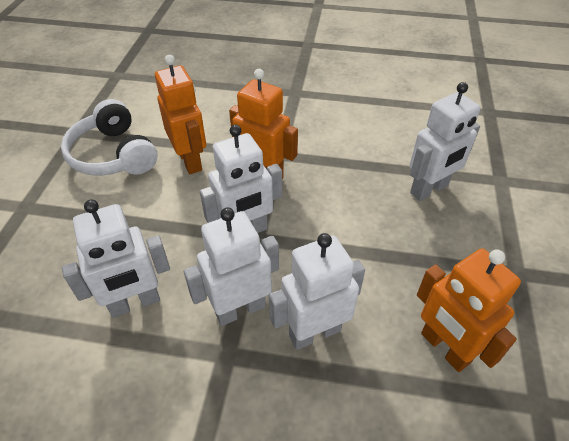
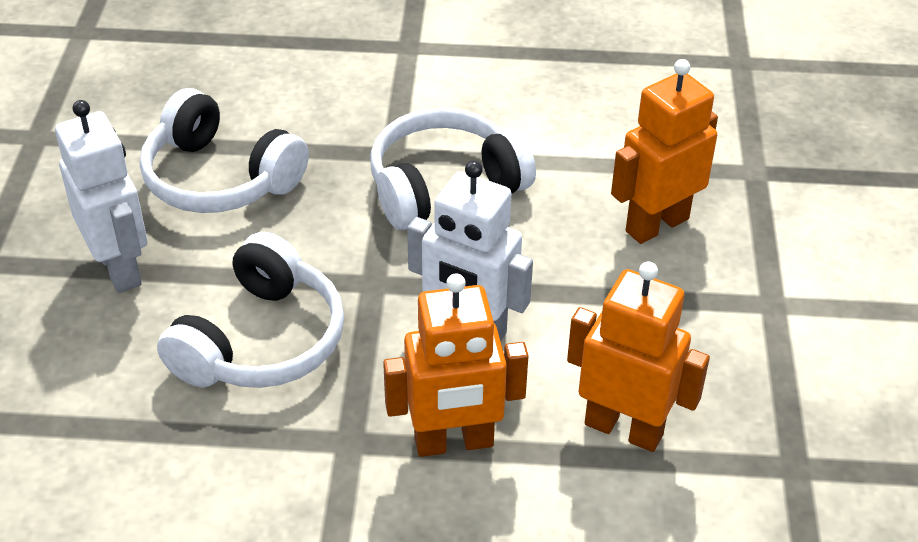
white headphones: [61,99,157,176] = 1 -> [140,88,309,213] [157,232,344,388] [370,108,536,230] = 3
white robot: [62,199,170,318] [184,207,279,326] [200,125,282,233] [269,233,365,350] [409,82,480,201] = 5 -> [55,100,147,293] [407,161,533,341] = 2

